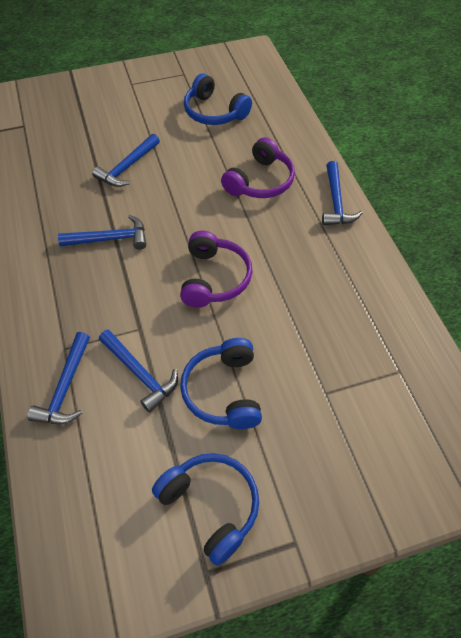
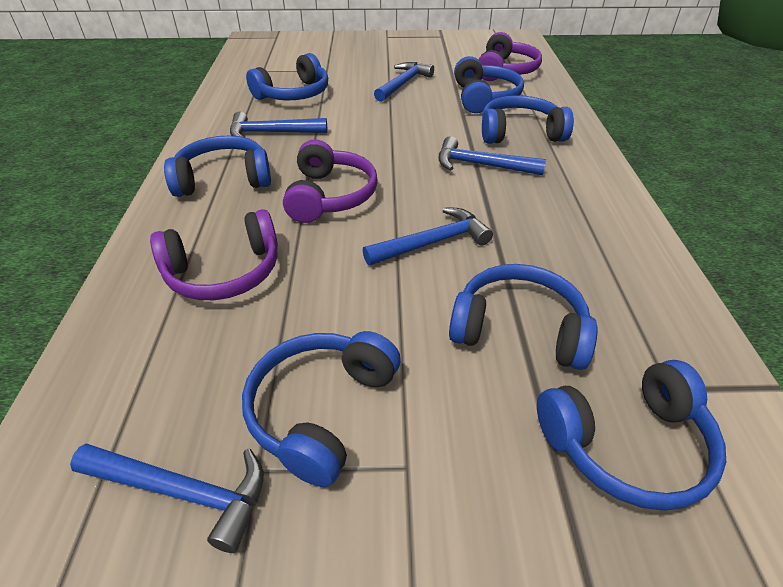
blue headphones: [152,453,259,566] [180,338,262,429] [184,73,252,125] = 3 -> [164,136,271,197] [242,331,401,487] [246,53,328,100] [449,264,598,370] [454,56,524,113] [482,95,574,144] [537,360,726,511] = 7
purple headphones: [180,231,252,308] [221,137,295,198] = 2 -> [150,209,278,300] [283,139,378,223] [479,32,542,81] = 3

